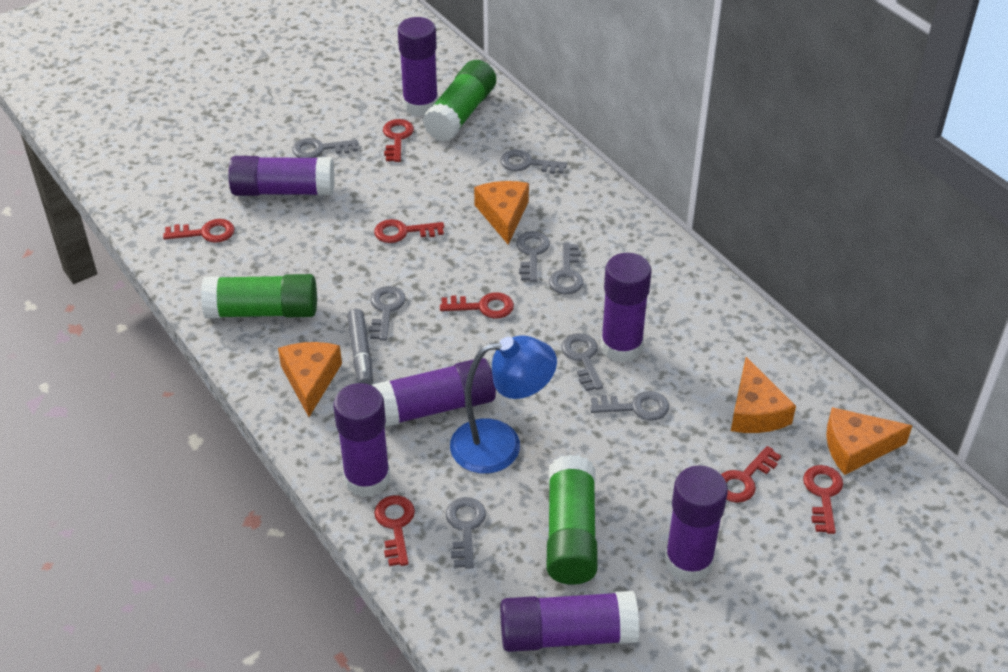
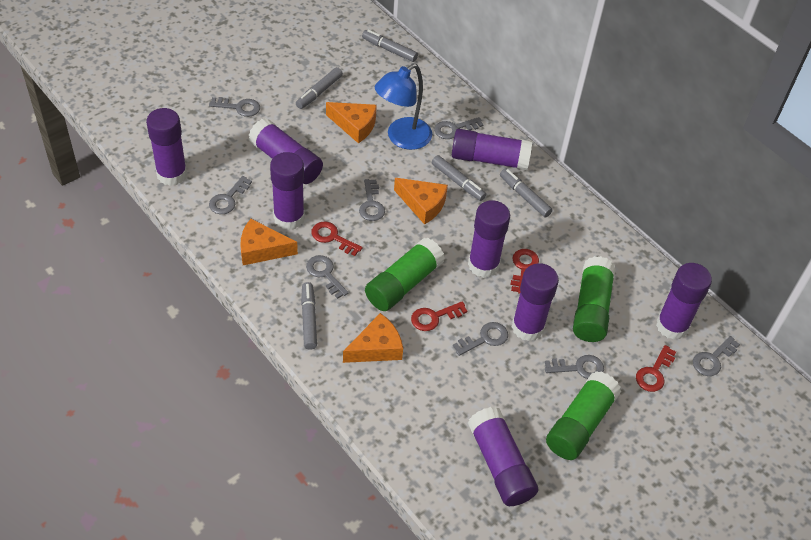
grey marker: [348,309,373,385] = 1 -> [296,67,343,109] [301,282,317,350] [362,30,418,62] [432,155,486,201] [500,169,553,217] = 5
purple glue stick: [228,156,334,196] [334,383,390,497] [372,358,496,427] [398,17,438,116] [500,591,639,652] [600,253,652,363] [664,465,728,582] = 7 -> [146,108,187,186] [248,118,323,184] [270,152,305,230] [452,129,532,170] [468,200,510,278] [468,407,538,506] [512,263,559,341] [656,263,712,340] = 8
red key: [163,219,235,243] [374,219,444,243] [374,495,415,566] [383,119,414,162] [440,292,514,319] [721,446,781,503] [803,465,843,534] = 7 -> [311,222,363,256] [411,301,467,331] [510,249,539,294] [636,345,676,392] = 4

